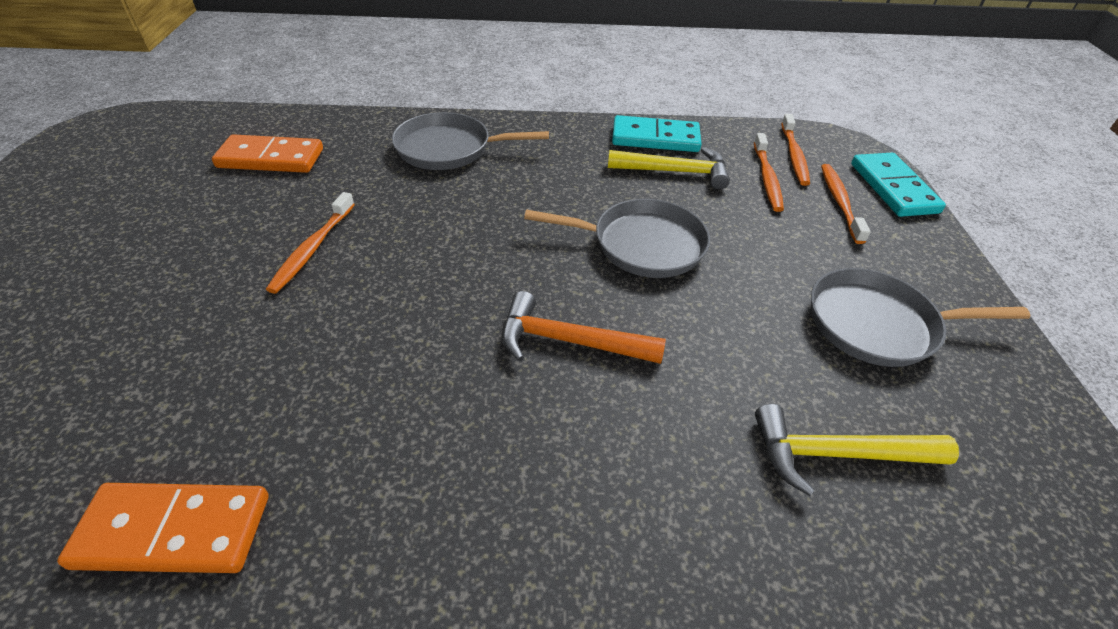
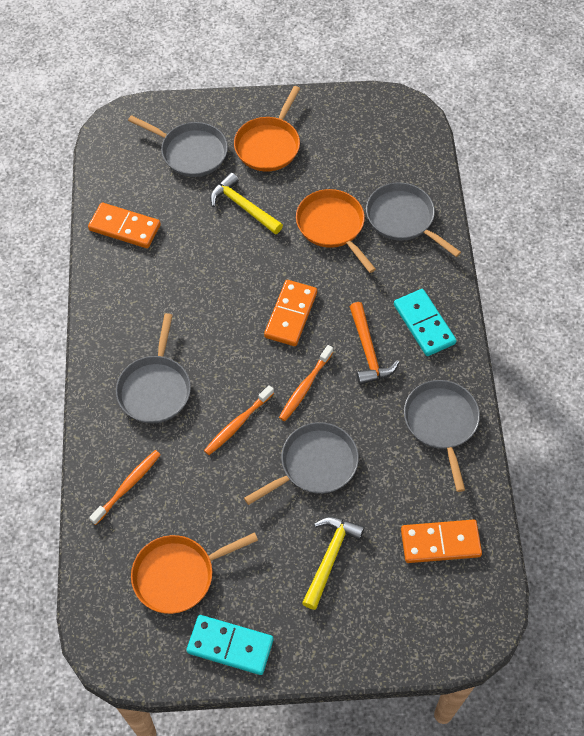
grey pan: [392,112,549,170] [524,199,710,278] [811,268,1030,367] = 3 -> [116,313,191,423] [128,115,228,177] [244,422,359,505] [366,183,461,257] [404,380,480,492] = 5
orange domino: [57,483,269,573] [212,134,323,173] = 2 -> [88,203,161,248] [264,280,317,346] [401,520,482,563] = 3
orange pan: none = 0 -> [131,532,258,614] [234,86,300,171] [296,189,376,273] = 3
orange toothbrush: [266,192,355,294] [754,133,784,212] [781,114,810,186] [821,164,871,244] = 4 -> [89,450,161,525] [204,385,274,455] [279,345,333,421] = 3

